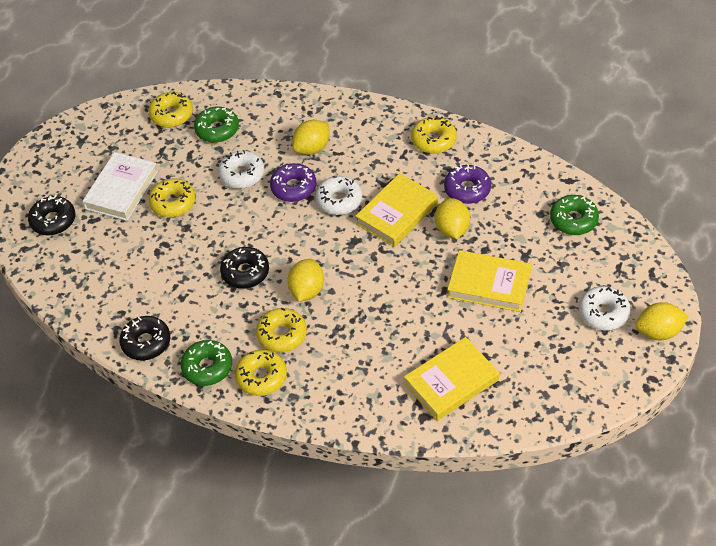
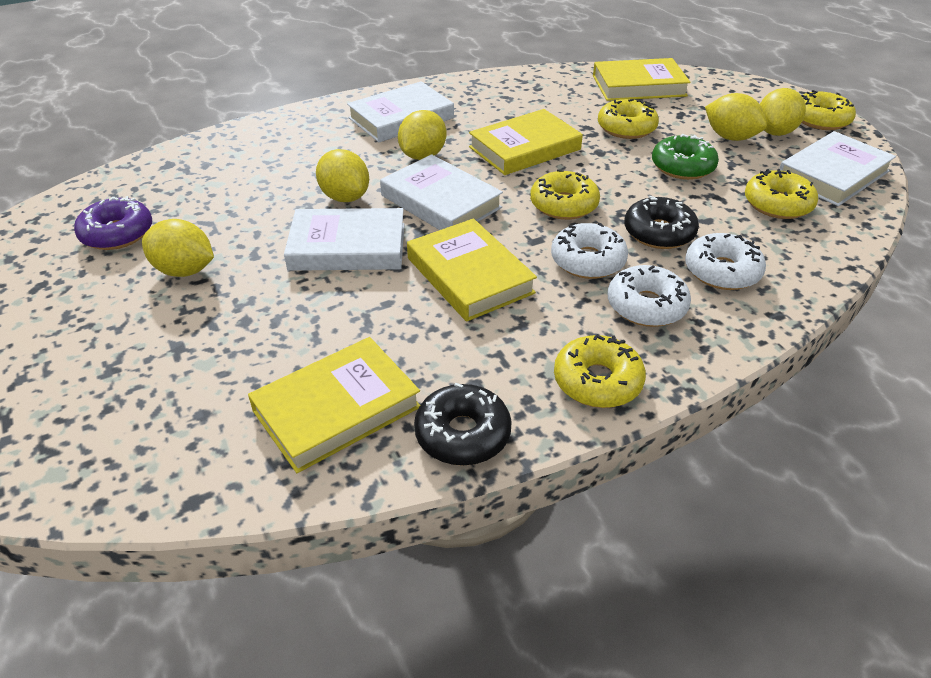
black donut: [28,195,76,235] [119,316,170,361] [220,247,269,289] = 3 -> [414,383,512,465] [624,195,699,249] = 2
green donut: [181,340,232,386] [194,106,239,143] [550,195,599,235] = 3 -> [652,134,719,180] = 1
purple donut: [270,163,316,202] [444,165,491,204] = 2 -> [74,196,152,250] = 1
white book: [82,152,158,221] = 1 -> [284,208,404,271] [347,81,454,142] [380,154,503,230] [779,131,896,206] = 4
yellow book: [356,173,438,247] [404,337,499,421] [447,250,532,312] = 3 -> [248,337,420,473] [407,218,537,322] [469,109,583,175] [593,58,691,101] = 4
yellow lemon: [287,259,324,302] [292,120,329,155] [435,198,470,239] [635,302,689,340] = 4 -> [142,219,214,277] [316,149,369,202] [398,110,446,160] [705,93,767,141] [760,88,806,136] = 5

